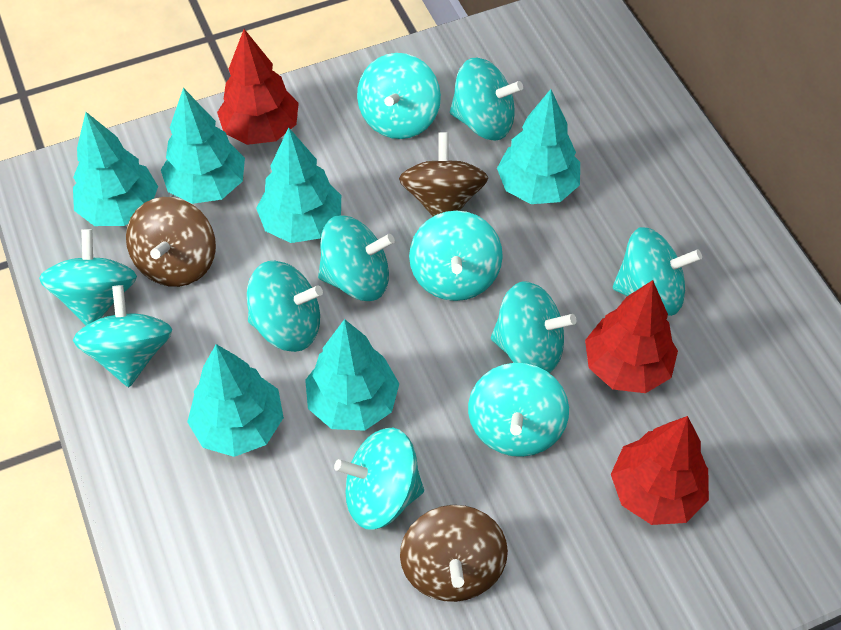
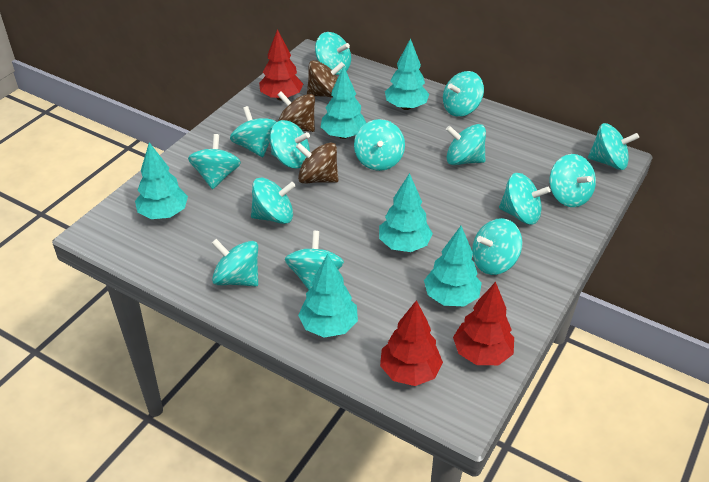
turquoise spinning top: [39,229,137,326] [73,285,172,387] [247,261,323,352] [318,215,395,301] [334,428,424,530] [357,53,441,139] [409,211,503,301] [450,58,523,141] [468,363,569,457] [491,281,576,373] [613,227,702,316] = 11 -> [188,134,241,189] [212,239,258,286] [230,106,276,157] [251,178,296,224] [270,120,310,168] [285,231,344,290] [315,32,351,75] [354,119,405,171] [443,71,484,117] [446,124,486,165] [472,218,523,275] [499,173,550,225] [549,154,596,207] [588,123,639,170] = 14

